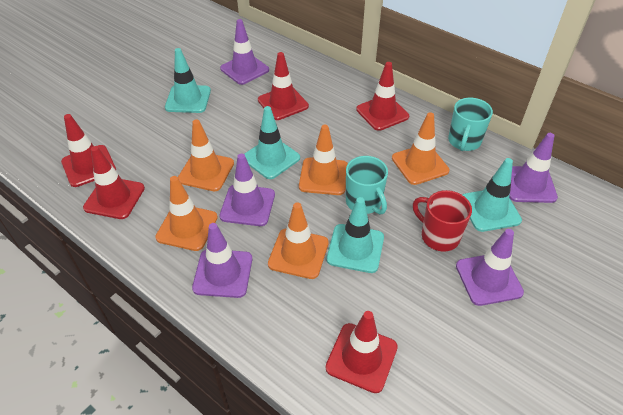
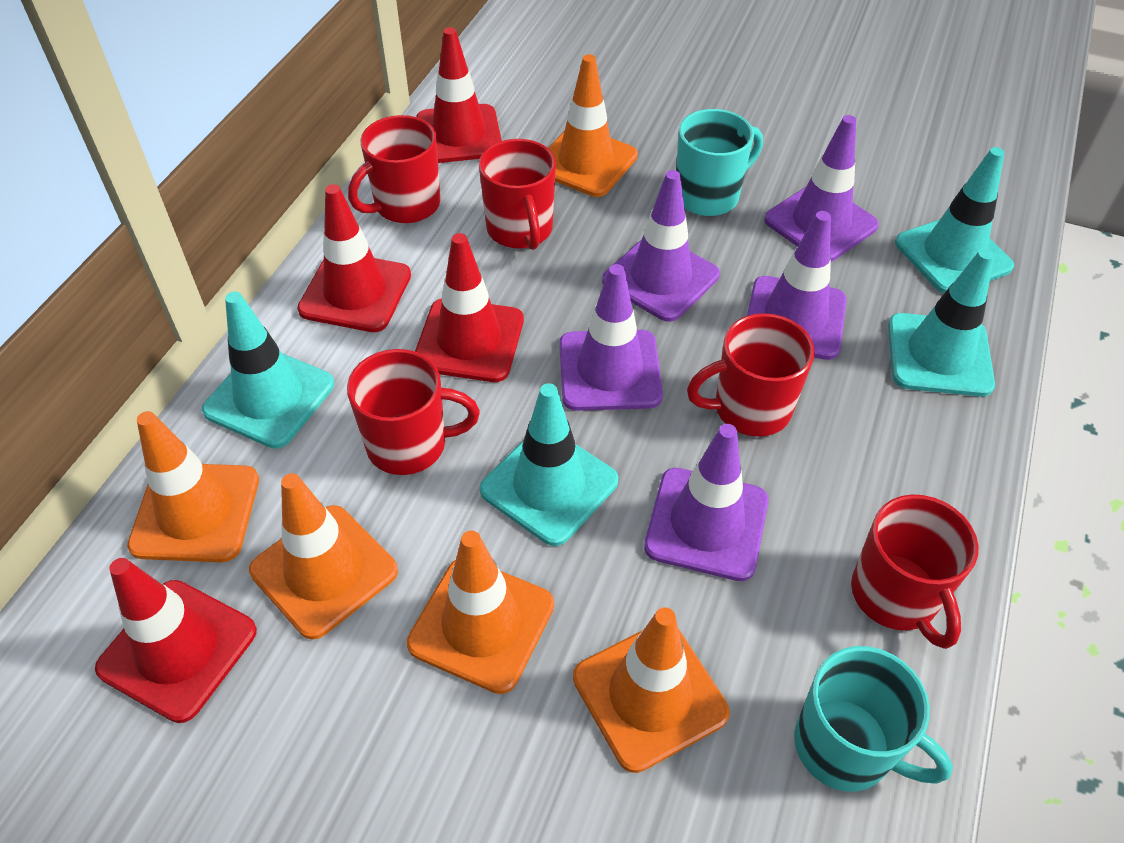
red mug: [413,190,472,252] = 1 -> [347,349,480,475] [348,115,440,223] [479,139,556,250] [687,313,815,437] [851,494,979,649] = 5
red traffic cone: [61,114,116,187] [83,146,145,219] [258,52,309,120] [325,311,398,393] [356,62,409,131] = 5 -> [95,558,257,723] [297,184,411,332] [415,233,524,382] [416,27,502,163] = 4

